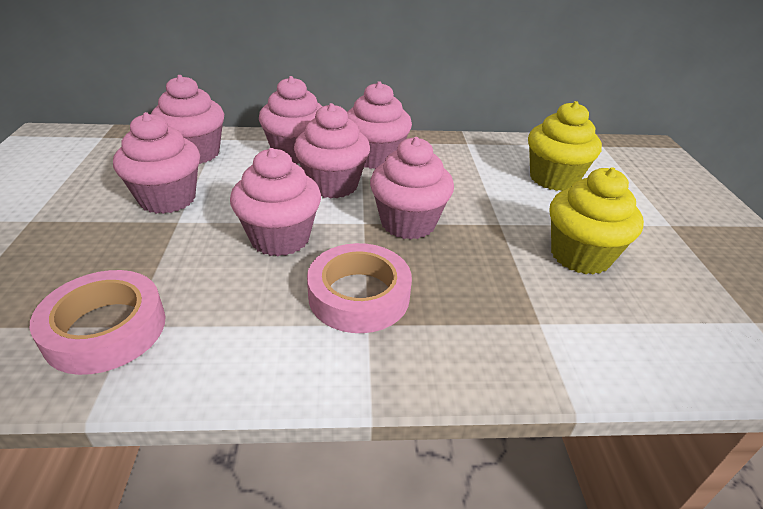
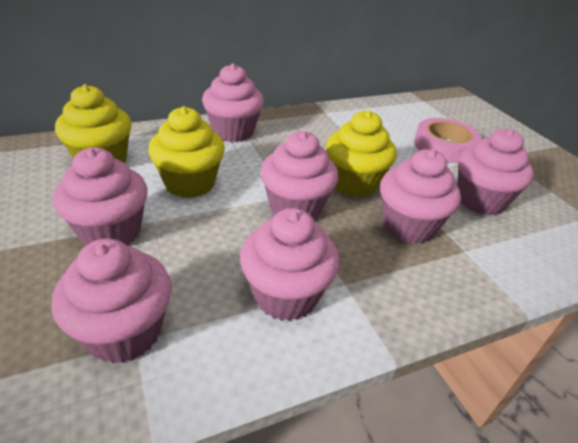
pink tape: [30,270,165,375] [307,243,412,333] = 2 -> [414,118,482,163] = 1
yellow cupcake: [528,101,602,191] [550,167,644,275] = 2 -> [55,84,132,163] [148,106,225,198] [326,110,397,197] = 3

